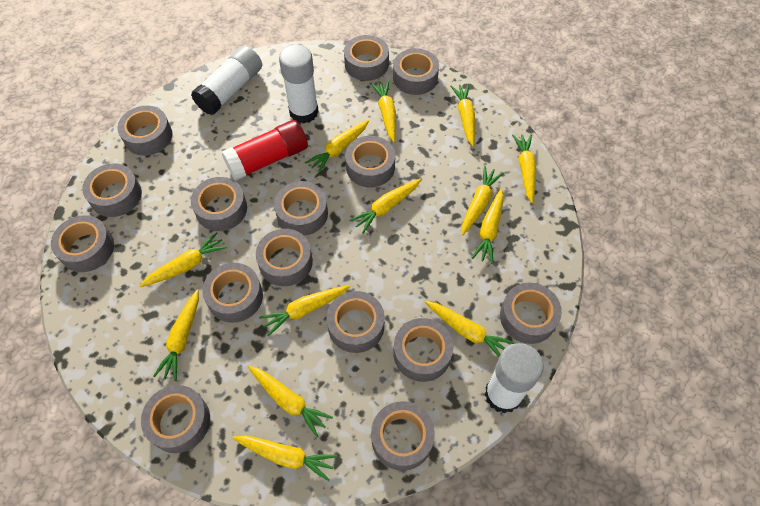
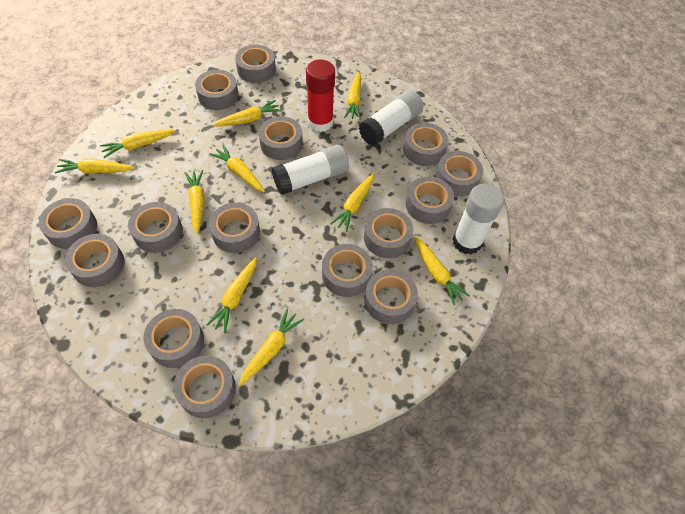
yellow carrot: [139,232,227,287] [153,289,199,381] [233,435,337,481] [248,366,333,437] [259,285,350,336] [305,120,369,174] [349,179,421,234] [371,80,396,142] [425,301,515,357] [451,84,475,146] [462,166,503,235] [472,189,504,264] [512,134,536,203] = 13 -> [55,159,134,174] [100,130,175,158] [185,170,205,234] [206,257,257,333] [209,145,265,192] [212,100,282,126] [238,308,304,386] [330,173,374,232] [344,71,361,120] [414,237,470,305] = 10

